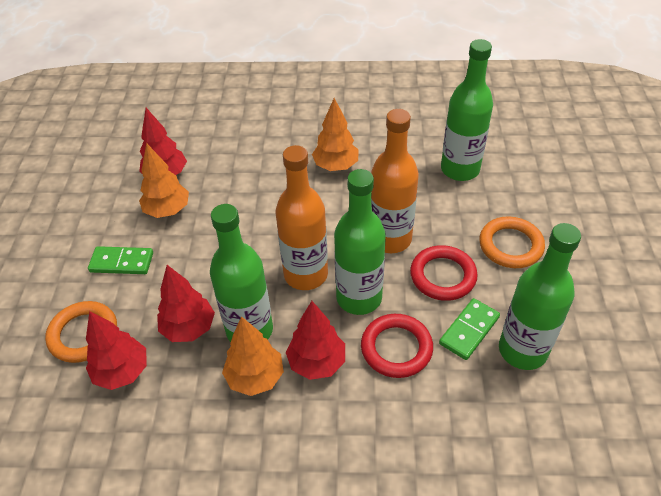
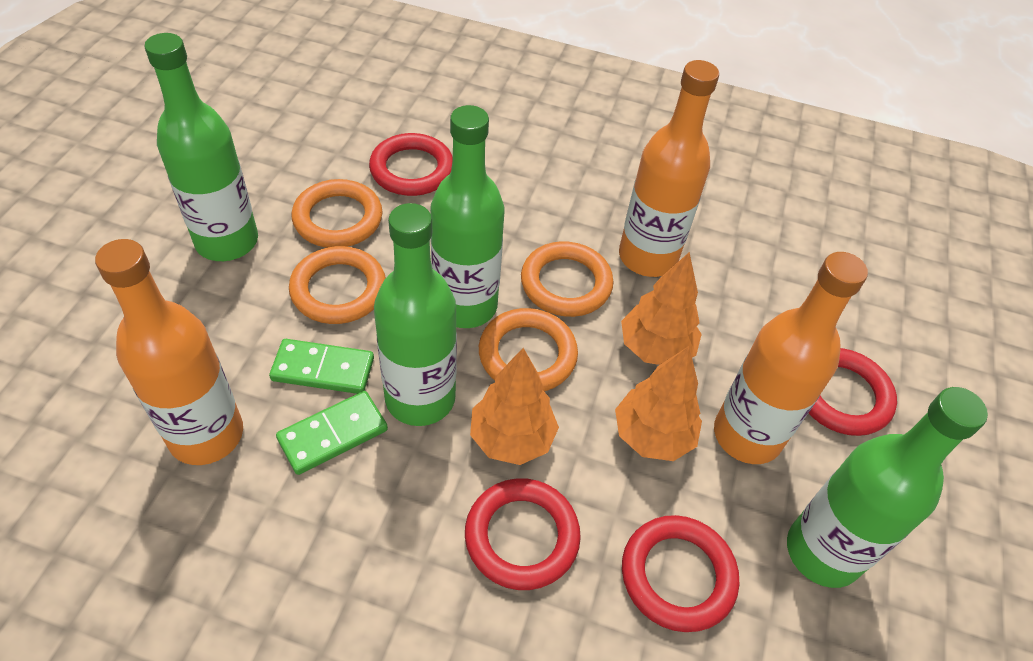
orange bottle: [275,145,328,290] [371,109,419,253] = 2 -> [95,239,243,465] [619,60,719,277] [714,252,868,464] = 3
orange ring: [45,301,117,363] [479,217,545,268] = 2 -> [289,246,386,324] [292,179,382,248] [479,308,578,392] [521,241,613,317] = 4
red ring: [361,314,433,378] [410,245,478,301] = 2 -> [369,133,453,196] [465,478,581,590] [622,515,739,632] [809,348,897,436] = 4
red tree: [86,311,147,390] [139,108,187,175] [157,265,215,342] [286,301,345,380] = 4 -> none = 0

